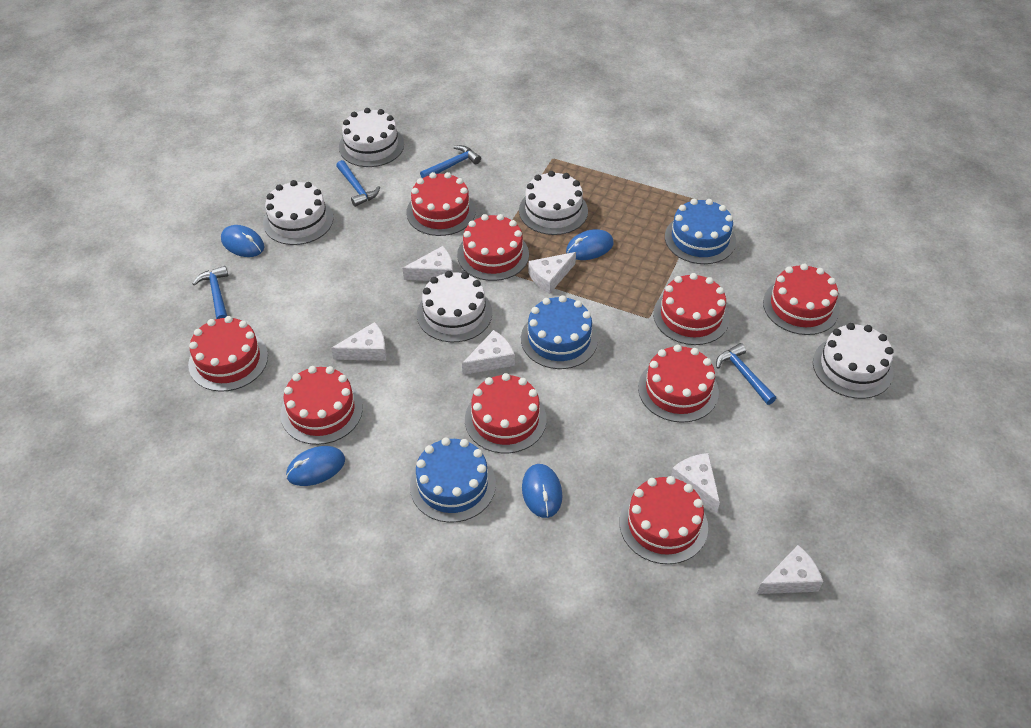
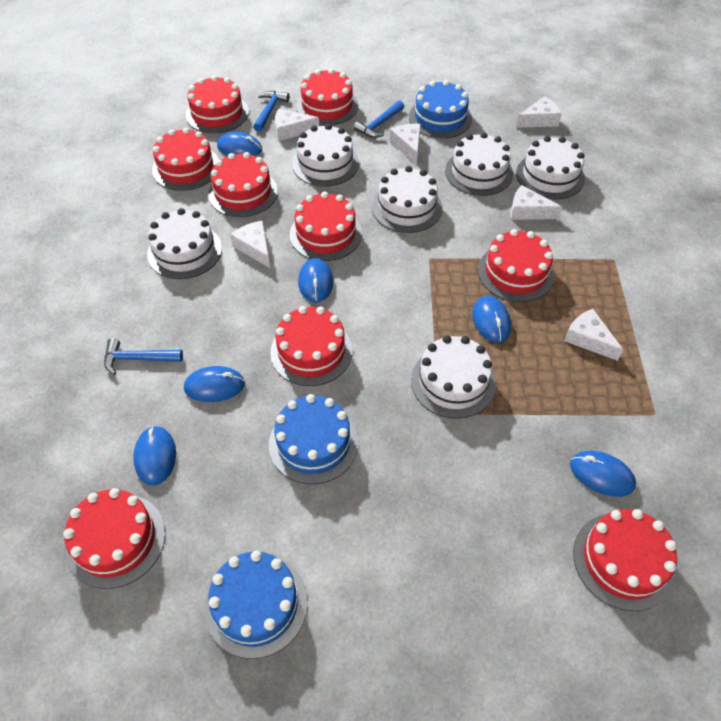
blue hammer: [193,266,228,319] [336,160,380,207] [420,145,481,178] [716,343,776,405] = 4 -> [104,338,183,375] [253,91,290,132] [353,100,404,138] = 3
blue mouse: [221,225,264,257] [286,446,345,486] [522,464,563,518] [566,229,614,260] = 4 -> [133,426,176,485] [184,366,245,402] [217,132,262,156] [298,258,333,303] [472,296,511,343] [570,451,636,497] = 6
white cake: [263,180,333,245] [339,108,404,167] [417,271,492,342] [519,171,588,235] [813,323,894,399] = 5 -> [147,208,222,279] [292,124,359,187] [372,166,442,233] [411,335,496,419] [445,132,513,196] [516,136,585,200] = 6

